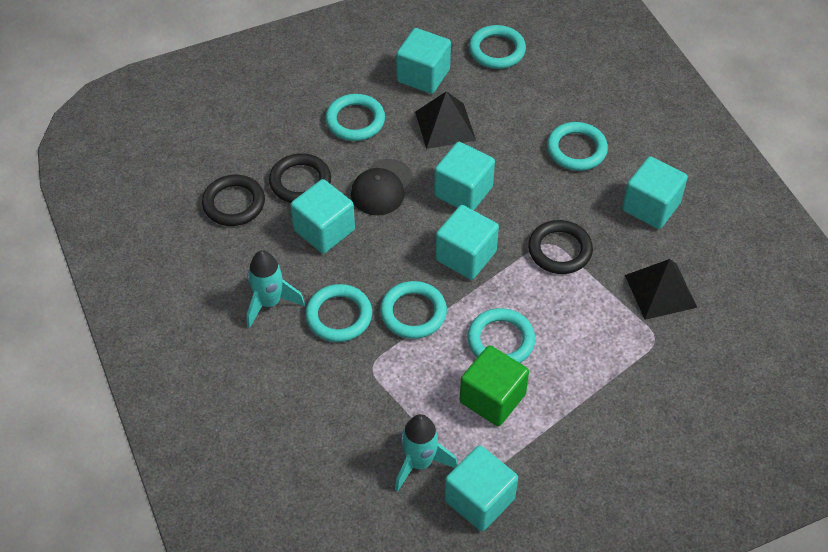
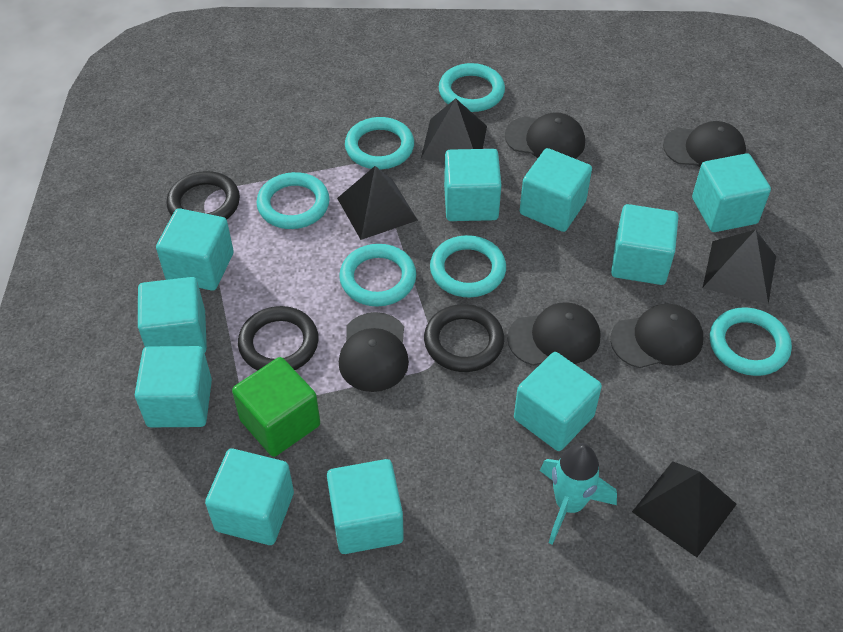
black cap: [351,159,413,215] = 1 -> [339,312,409,392] [505,112,585,159] [507,302,600,366] [610,304,703,368] [663,121,746,167] = 5
black pyramid: [415,91,476,149] [625,259,697,320] = 2 -> [337,166,418,240] [421,98,487,162] [632,461,737,557] [703,230,776,304] = 4
turquoise cube: [290,179,355,254] [396,28,451,94] [434,142,495,210] [435,205,499,280] [444,445,518,531] [622,156,688,229] = 6 -> [135,346,212,427] [138,277,207,353] [156,208,234,291] [205,449,294,545] [327,459,404,554] [444,149,501,221] [514,352,602,451] [520,148,592,232] [611,204,678,285] [692,153,771,232] = 10
turquoise rocket: [247,250,305,328] [395,414,458,492] = 2 -> [540,443,617,545] = 1

